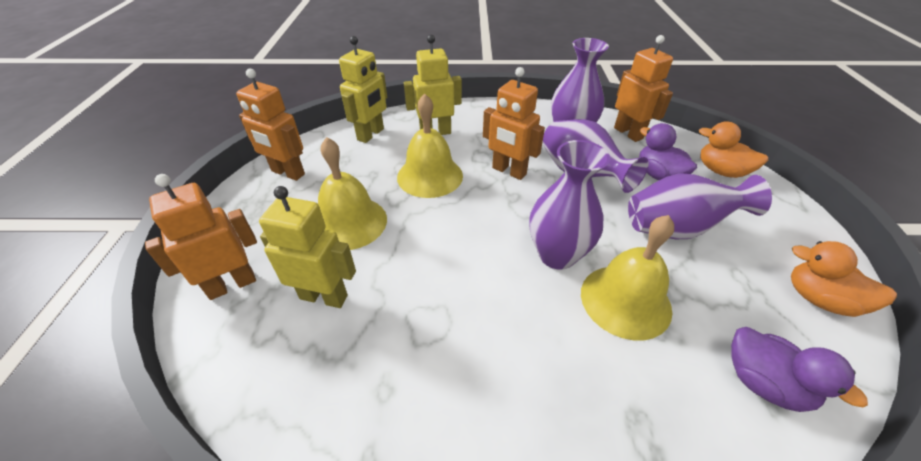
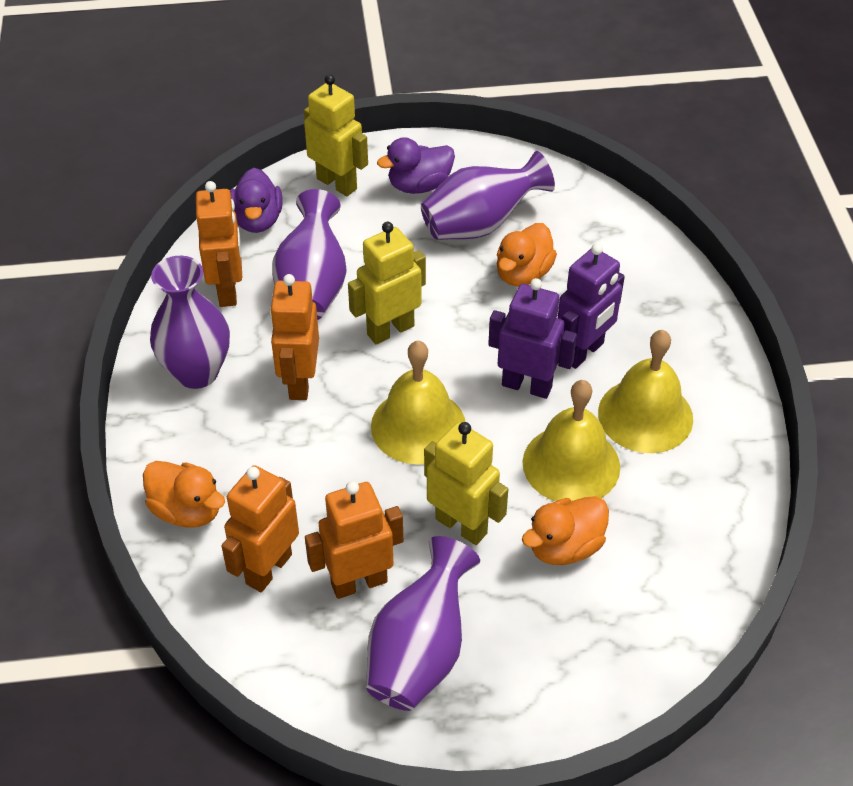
orange duck: [699,121,768,178] [791,241,897,317] = 2 -> [143,461,225,528] [497,223,557,286] [522,496,609,565] = 3
purple robot: none = 0 -> [488,278,577,399] [558,243,625,369] = 2

